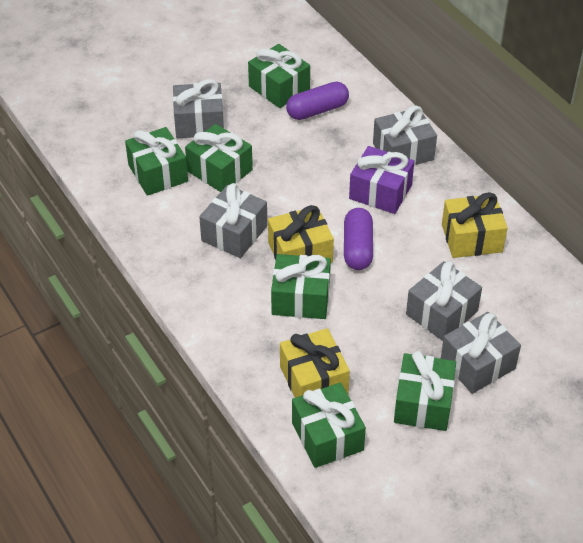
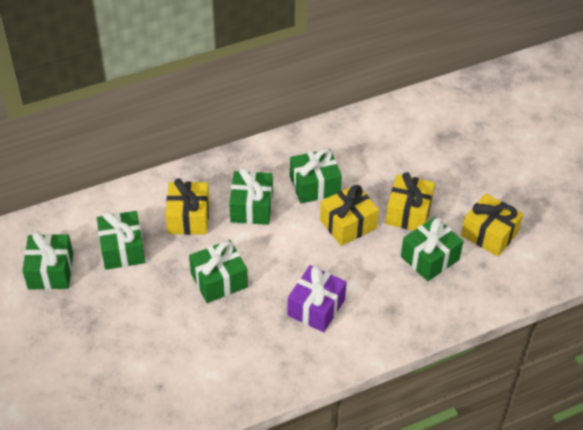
grey gift: [173,79,224,138] [199,183,268,258] [373,106,437,166] [406,261,482,341] [441,312,521,394] = 5 -> none = 0
purple capsule: [286,81,349,120] [344,208,373,270] = 2 -> none = 0
yellow gift: [268,205,334,263] [280,328,350,398] [442,192,508,258] = 3 -> [166,178,209,235] [320,184,379,246] [385,172,435,231] [461,193,523,257] = 4

